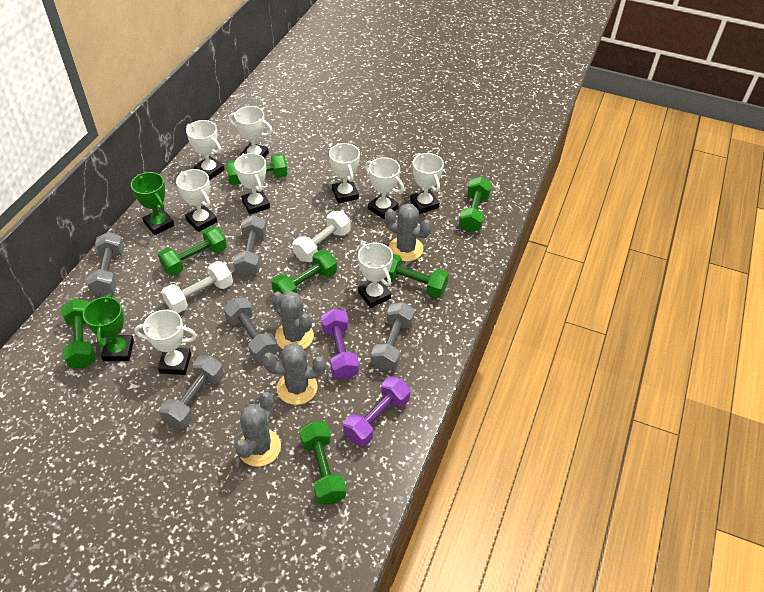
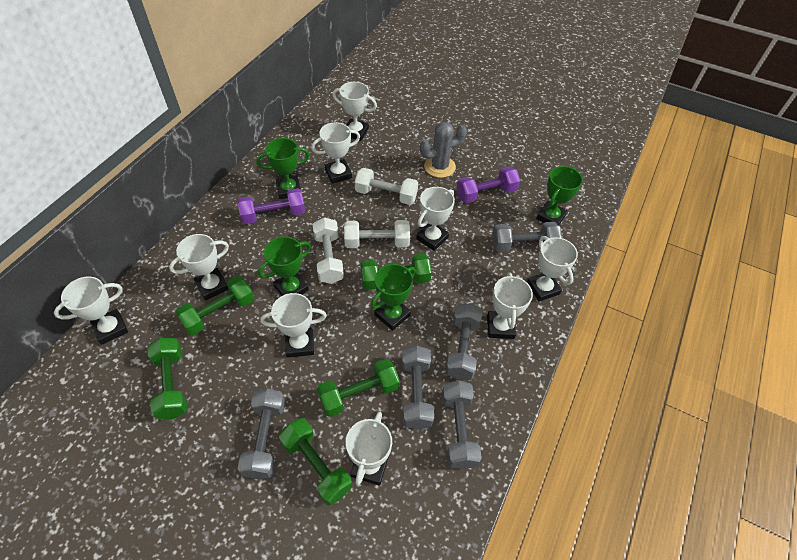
green dumbbell: [61,299,95,369] [158,226,227,276] [226,153,288,185] [271,250,337,294] [299,421,346,505] [384,254,449,298] [459,177,492,232] = 7 -> [147,338,187,420] [175,276,254,335] [279,418,352,505] [317,359,400,417] [361,254,432,290] = 5
green trophy: [83,294,134,361] [131,172,175,235] = 2 -> [257,138,310,199] [258,236,311,296] [371,264,416,331] [536,166,583,225] = 4
grey cactus: [235,392,281,467] [262,343,325,405] [272,291,314,349] [385,204,432,261] = 4 -> [420,122,467,178] = 1
white dumbbell: [162,261,233,313] [292,211,351,262] = 2 -> [313,217,344,284] [344,220,410,248] [355,168,418,205] = 3

